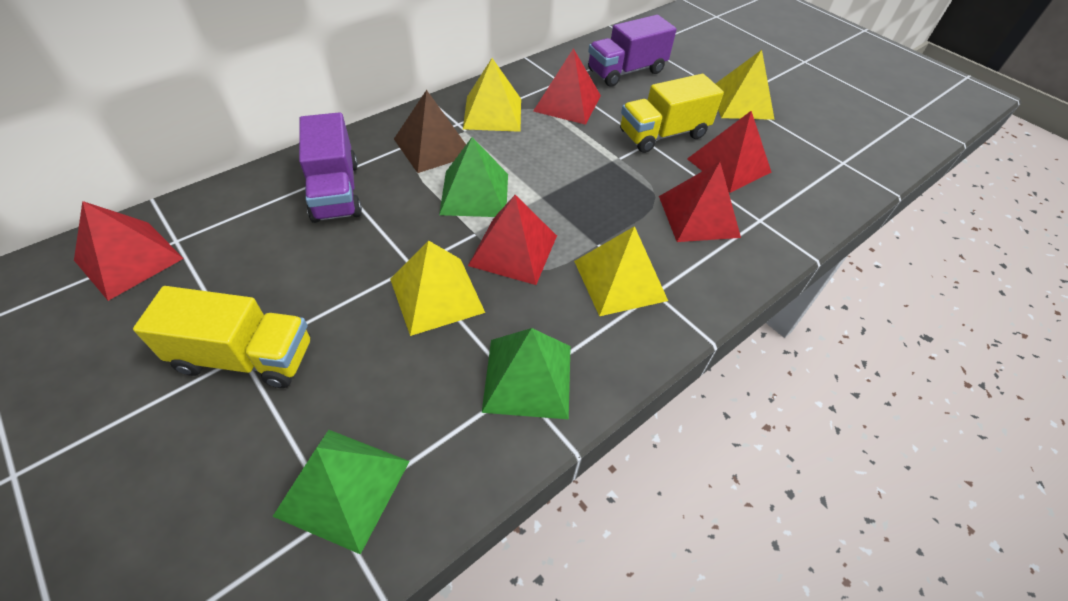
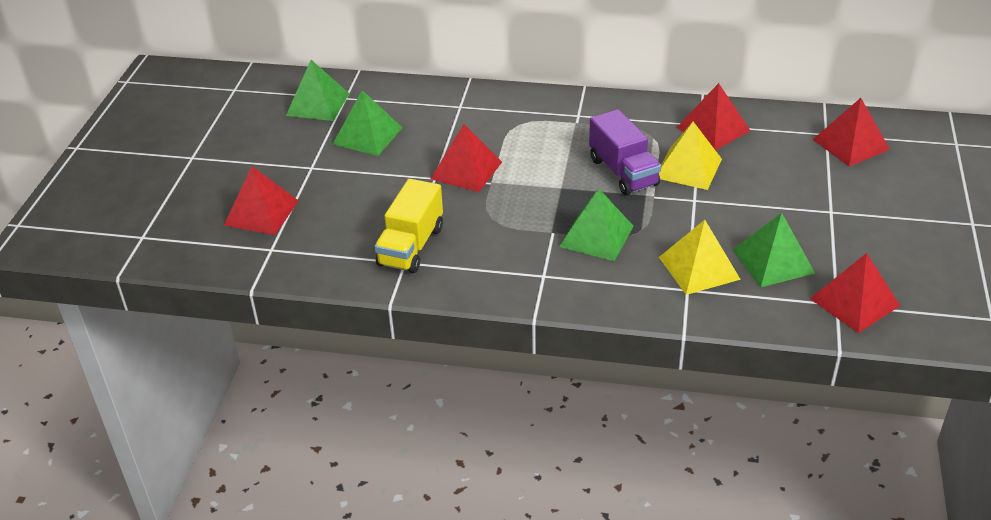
brown pyramid: [394,90,466,173] = 1 -> none = 0
green pyramid: [272,430,410,555] [439,137,508,217] [482,328,571,419] = 3 -> [286,60,350,121] [333,90,402,156] [559,188,634,261] [733,213,815,287] = 4
purple truck: [299,112,362,223] [588,15,677,87] = 2 -> [589,109,661,195] = 1
yellow pyramid: [390,240,485,336] [463,58,521,132] [574,226,668,316] [716,50,775,120] = 4 -> [659,122,722,190] [659,220,741,295] = 2
yellow truck: [133,286,311,388] [620,74,724,153] = 2 -> [374,179,443,273] = 1

